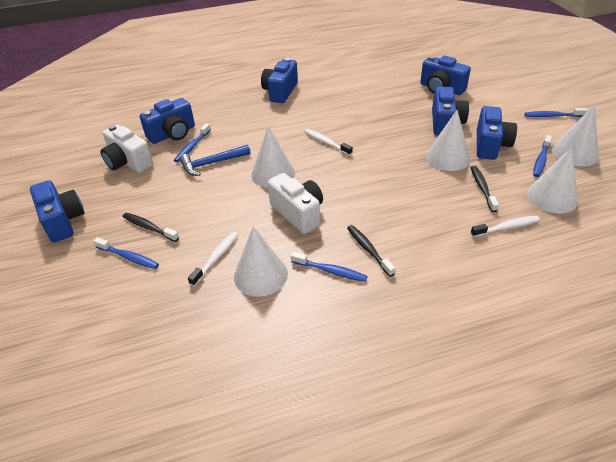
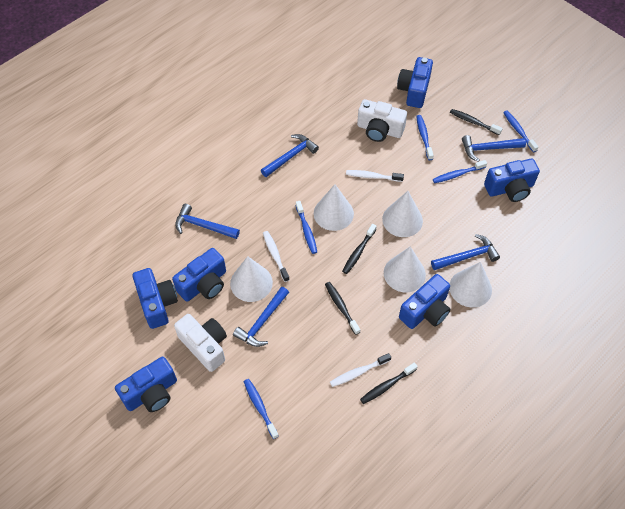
black toothbrush: [123,213,179,242] [347,225,396,277] [471,166,499,212] = 3 -> [325,282,360,335] [342,224,377,274] [360,362,418,404] [450,109,503,135] = 4
blue hammer: [180,145,251,176] = 1 -> [175,204,240,239] [233,287,289,347] [261,134,319,177] [431,234,500,270] [462,135,526,162] = 5

